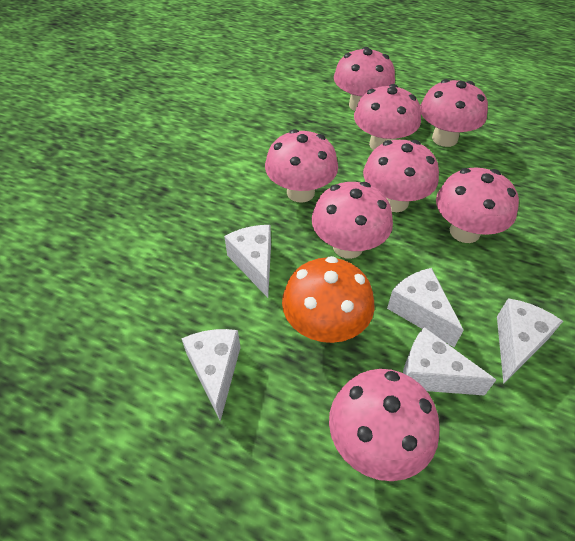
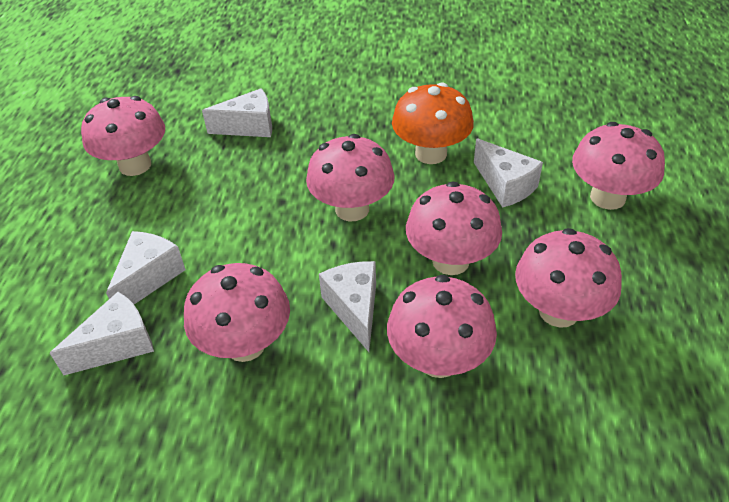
pink mushroom: [265,129,338,203] [312,182,393,259] [329,369,440,481] [334,47,395,111] [354,84,421,150] [363,140,439,212] [420,79,488,147] [436,167,519,243] = 8 -> [81,96,165,176] [184,263,290,362] [306,134,395,221] [387,275,497,378] [406,181,502,275] [515,228,622,328] [572,122,665,210] = 7

